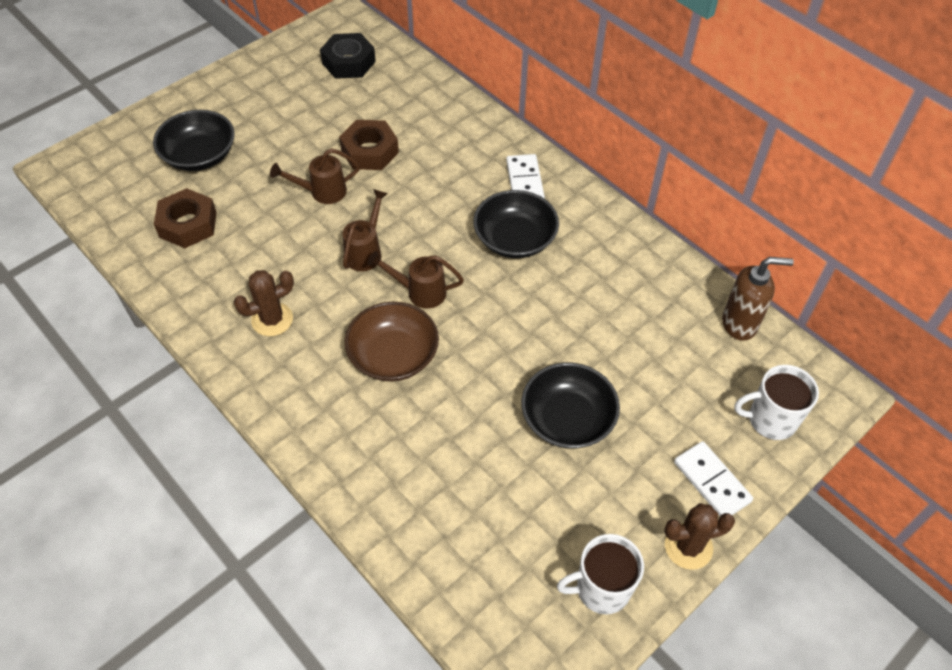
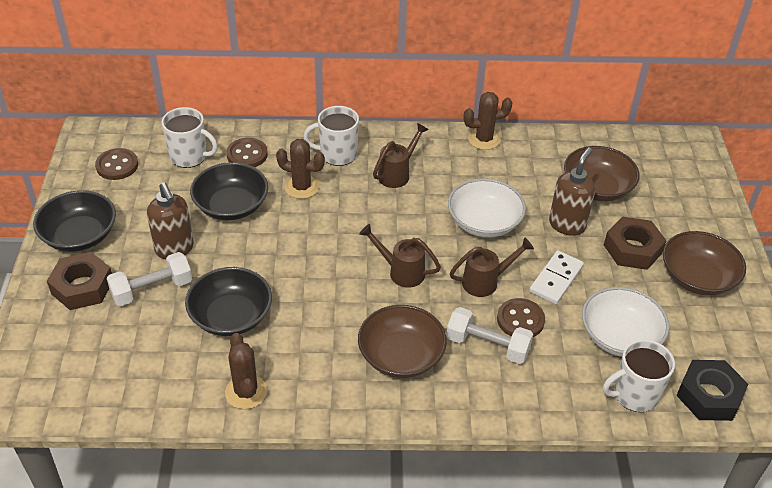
brown bowl: [345,302,439,381] = 1 -> [358,305,447,378] [564,146,640,201] [663,231,746,295] = 3
brown button: none = 0 -> [95,148,138,180] [226,138,268,167] [497,298,545,337] = 3
brown cactus: [234,270,294,336] [664,503,735,570] = 2 -> [225,333,267,409] [276,139,325,199] [464,92,512,150] = 3
brown soap dispenser: [722,257,794,341] = 1 -> [147,182,194,259] [549,147,595,236] = 2
white bowl: none = 0 -> [448,178,526,238] [582,287,669,357] = 2
white domino: [506,154,545,199] [674,441,753,516] = 2 -> [529,250,584,304] = 1
white dumbbell: none = 0 -> [107,252,192,306] [446,307,533,364] = 2
white mug: [557,534,644,614] [734,365,819,440] = 2 -> [161,107,218,168] [304,106,359,166] [603,339,675,412] = 3

